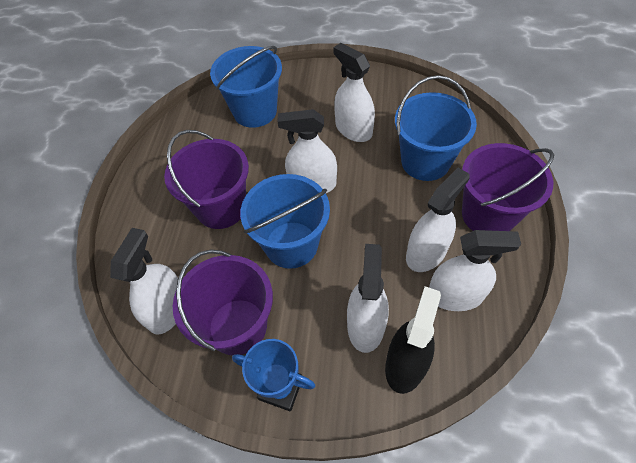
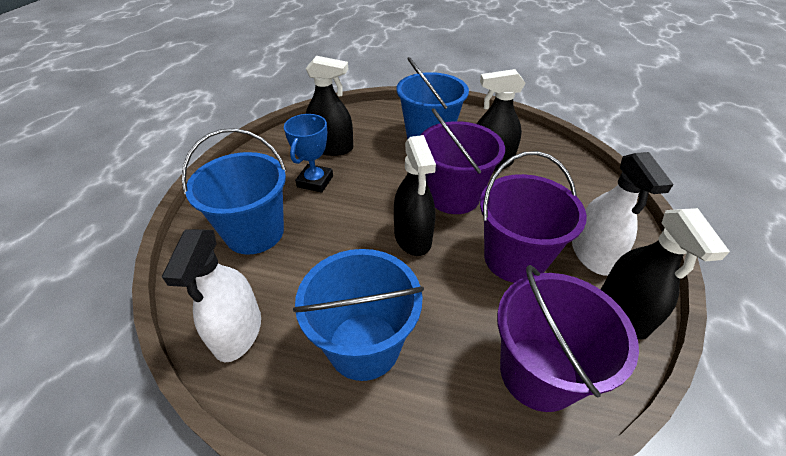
black spray bottle: [385,286,441,394] = 1 -> [306,56,353,156] [394,135,436,256] [477,69,526,171] [600,208,730,339] = 4
white spray bottle: [110,228,178,334] [277,109,337,193] [333,43,375,142] [347,244,389,353] [406,167,470,272] [429,230,521,311] = 6 -> [162,229,261,362] [572,152,674,276] = 2

